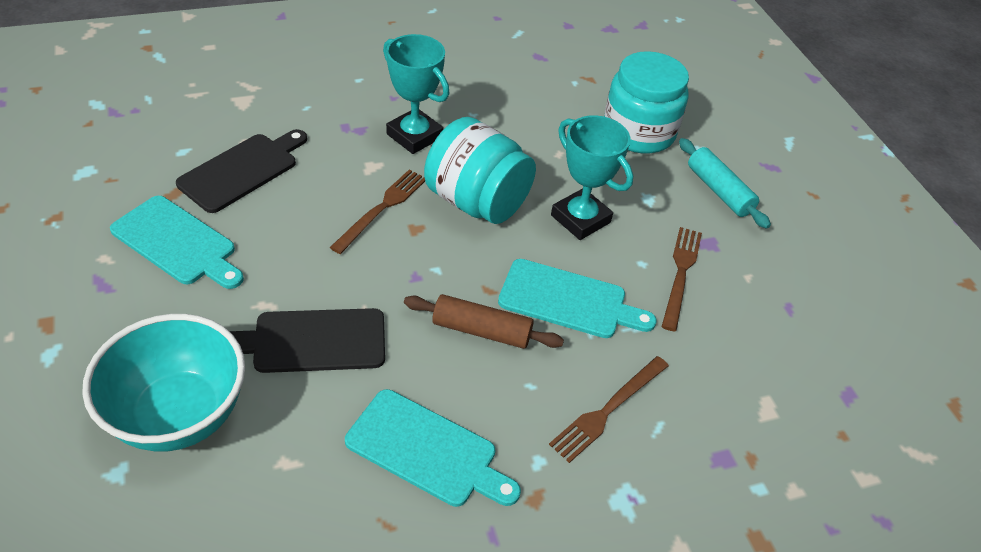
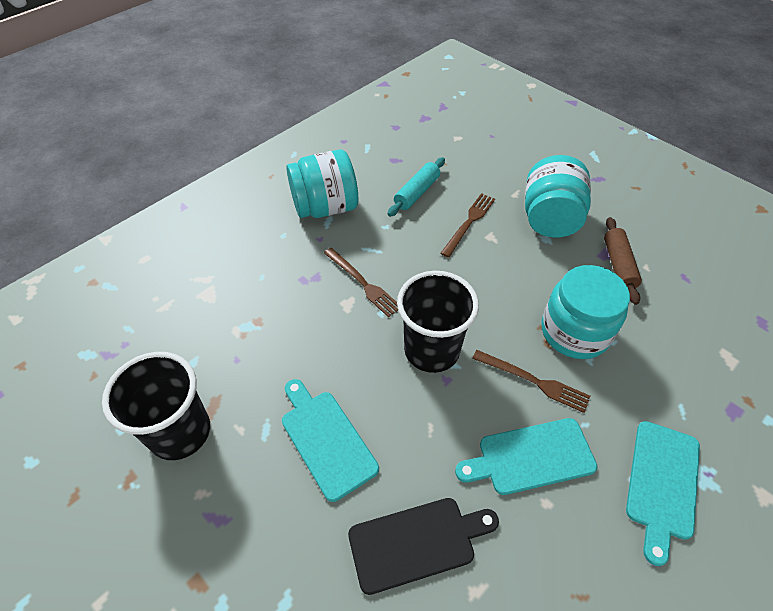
black cup: none = 0 -> [102,352,210,460] [397,271,479,373] = 2
black cutting board: [176,129,307,213] [229,308,385,373] = 2 -> [348,498,499,595] = 1
turquoise bowl: [82,314,245,452] = 1 -> none = 0
turquoise jar: [424,117,536,224] [604,51,689,153] = 2 -> [286,149,358,218] [525,155,591,238] [542,265,630,359] = 3
turquoise trophy: [383,34,449,154] [551,115,633,240] = 2 -> none = 0

